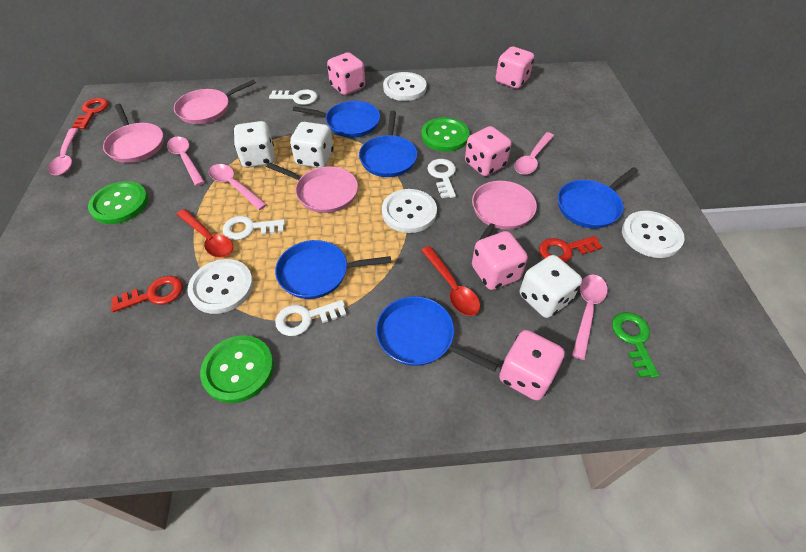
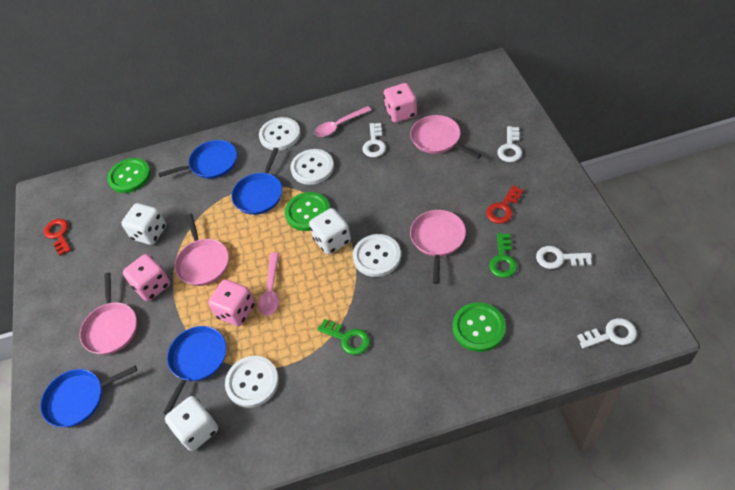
blue pan: [275,240,391,299] [293,101,380,138] [359,111,417,177] [376,296,498,372] [558,167,638,228] = 5 -> [40,366,137,427] [158,140,237,179] [163,326,226,415] [231,148,282,215] = 4
green key: [612,312,659,378] = 1 -> [317,319,370,355] [489,233,517,278] = 2
pink dice: [327,52,365,95] [465,126,512,176] [472,231,528,290] [495,47,534,89] [499,330,565,401] = 5 -> [123,254,170,301] [208,279,255,326] [383,83,417,123] = 3
pink spoon: [48,128,78,175] [167,137,205,186] [209,164,267,210] [514,132,554,175] [572,274,607,360] = 5 -> [258,253,279,316] [314,106,372,137] = 2
red key: [72,98,109,129] [111,276,183,312] [539,236,602,263] = 3 -> [44,219,71,256] [486,185,523,224] = 2
red spoon: [177,209,233,258] [421,246,480,316] = 2 -> none = 0

